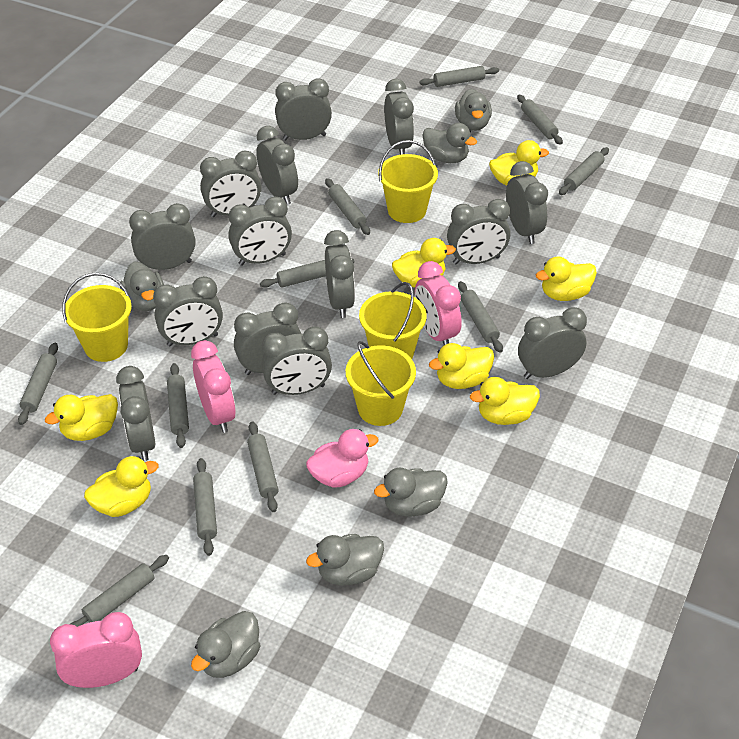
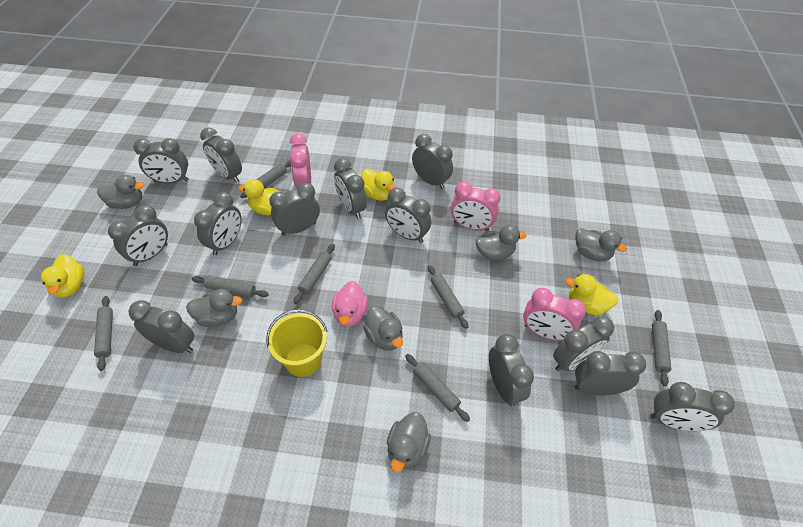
grey clock: [116,366,155,461] [129,203,196,270] [153,276,223,347] [200,151,261,217] [228,196,292,266] [234,302,301,375] [256,126,298,205] [262,326,332,395] [275,78,332,141] [324,230,355,318] [384,79,414,155] [447,199,510,264] [506,161,548,244] [518,307,587,379] = 14 -> [108,205,168,266] [128,300,194,353] [133,138,189,184] [194,192,241,255] [200,127,242,183] [269,183,320,236] [334,158,367,219] [385,188,432,243] [412,134,453,189] [489,334,534,406] [553,316,614,371] [574,351,646,396] [650,382,735,431] = 13
grey rolling pin: [18,343,58,425] [70,555,169,627] [167,363,189,448] [193,458,217,556] [247,422,278,512] [260,258,355,288] [325,178,370,235] [419,66,499,87] [458,281,503,352] [517,95,563,145] [559,147,609,195] = 11 -> [94,296,113,371] [192,275,269,298] [240,160,291,198] [294,244,335,304] [405,354,470,422] [428,265,468,329] [652,310,671,386] = 7
yellow bucket: [62,273,132,362] [346,341,416,426] [359,282,427,359] [378,140,438,223] = 4 -> [266,309,328,377] = 1
yellow duck: [45,394,118,441] [84,456,159,517] [392,238,456,287] [429,343,494,389] [470,377,540,425] [489,140,549,185] [536,256,597,301] = 7 -> [41,254,84,298] [238,179,280,215] [361,169,396,201] [565,274,619,315] = 4

